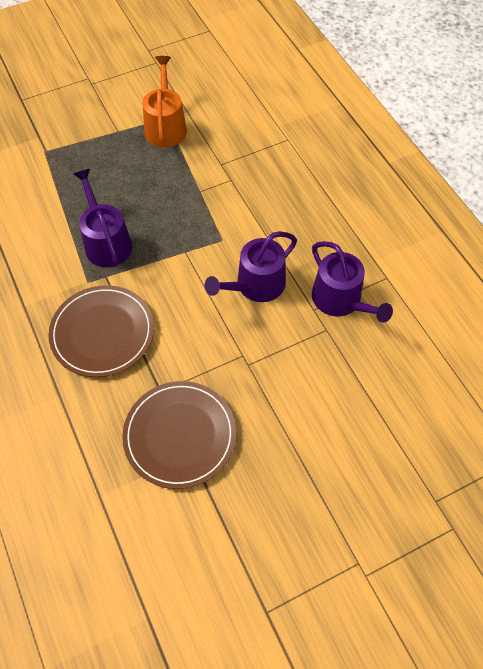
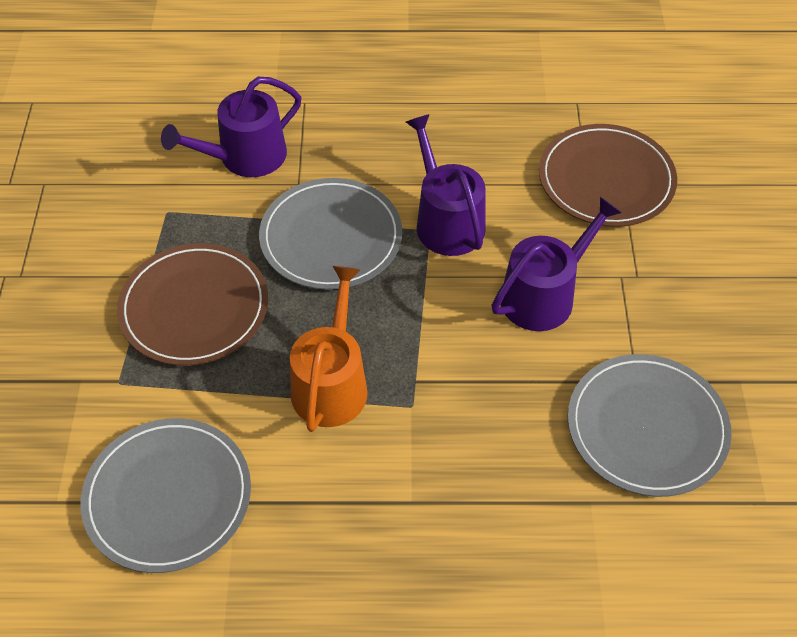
grey plate: none = 0 -> [81,418,251,573] [259,178,402,290] [568,354,732,497] = 3

